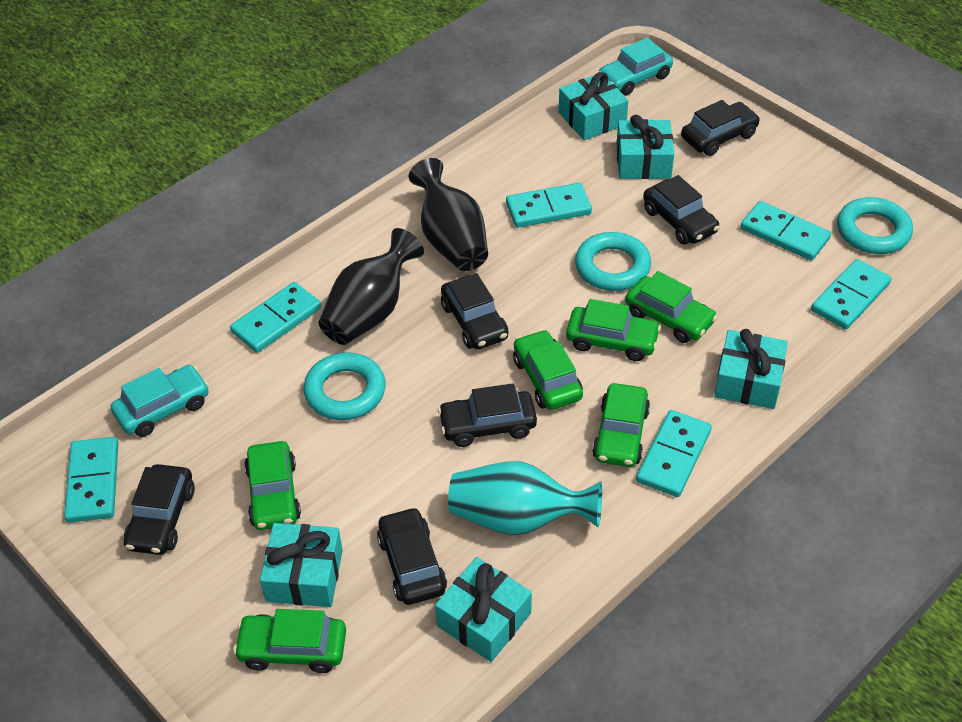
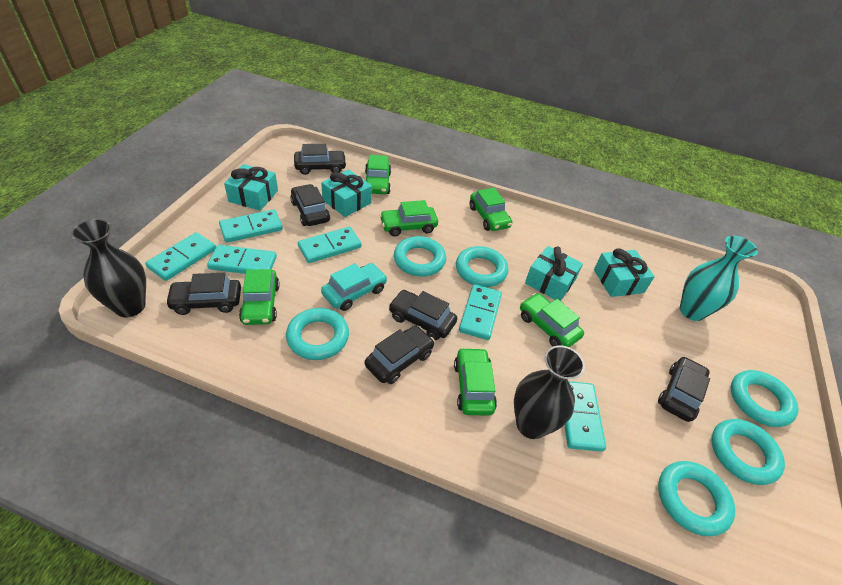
turquoise car: [111,365,209,437] [598,38,673,96] = 2 -> [321,263,387,311] = 1
turquoise gift: [260,523,343,607] [435,557,532,662] [559,72,628,140] [616,115,674,179] [714,329,788,409] = 5 -> [224,164,278,211] [321,169,372,217] [525,246,583,301] [594,248,655,297] = 4
turquoise ring: [304,352,386,420] [575,232,651,291] [837,197,913,254] = 3 -> [286,308,349,360] [394,236,446,277] [456,246,508,287] [658,461,735,536] [711,419,785,485] [731,370,799,427] = 6

